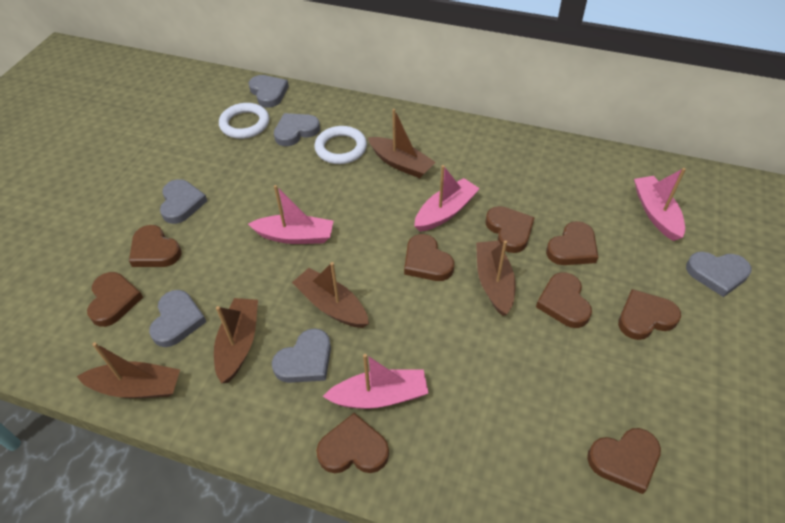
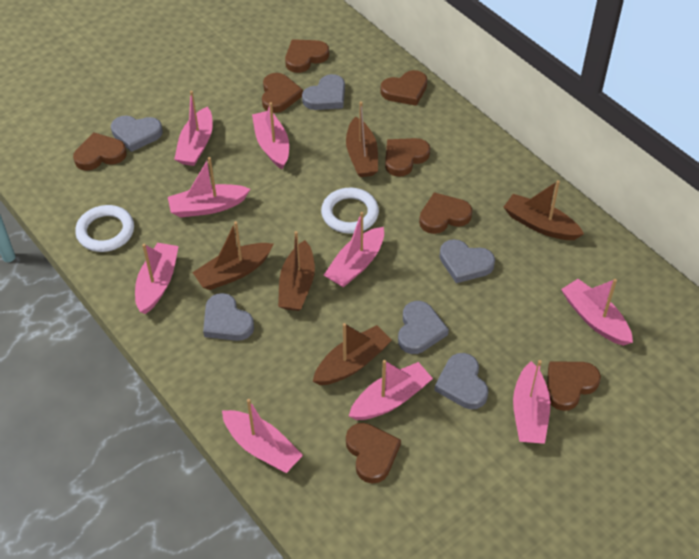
brown heart: [87,272,143,327] [129,225,182,267] [316,413,389,473] [404,234,454,281] [485,206,535,253] [536,272,592,328] [546,221,598,265] [587,428,661,494] [618,289,681,340] = 9 -> [73,132,127,171] [262,73,303,113] [285,39,329,73] [346,423,401,483] [380,70,427,106] [385,138,430,177] [419,192,472,234] [547,361,601,411] = 8
pink boat: [248,185,333,244] [323,354,428,409] [414,165,480,232] [634,168,686,241] = 4 -> [135,243,179,314] [168,157,250,217] [174,91,213,166] [222,399,303,473] [252,102,289,170] [324,212,384,287] [349,360,433,420] [513,360,550,444] [561,279,633,346] = 9

